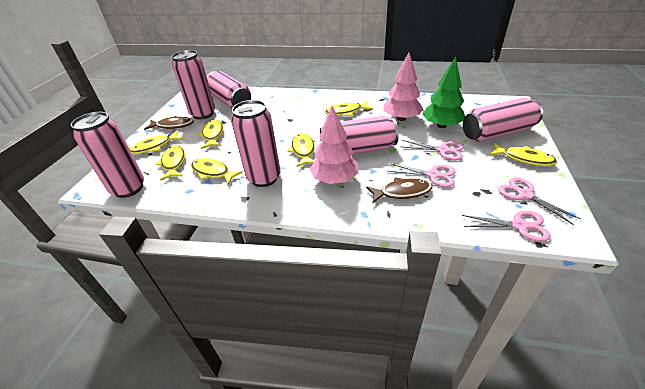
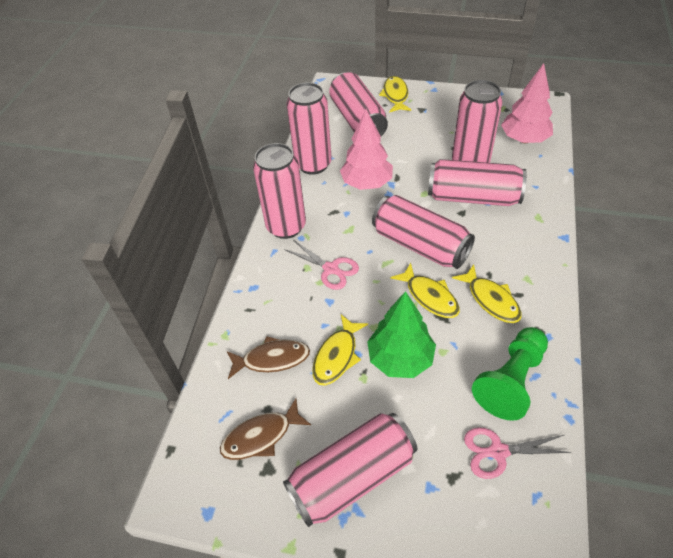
green pawn: none = 0 -> [472,327,548,421] = 1
pink can: [71,112,144,198] [172,50,215,119] [207,71,251,108] [231,100,281,187] [320,116,399,153] [463,98,543,142] = 6 -> [253,143,306,239] [283,413,417,527] [287,82,332,175] [329,72,388,136] [372,195,475,269] [428,159,527,206] [452,80,502,163] = 7
pink scissors: [389,163,456,187] [400,140,463,160] [462,211,551,242] [498,177,581,225] = 4 -> [284,240,359,290] [464,427,572,479] = 2
yellow fish: [129,131,183,154] [156,145,185,181] [191,158,243,185] [197,120,223,149] [287,133,315,167] [325,101,373,116] [490,143,557,166] = 7 -> [312,314,368,385] [379,76,411,113] [390,263,460,318] [452,264,521,323] = 4

